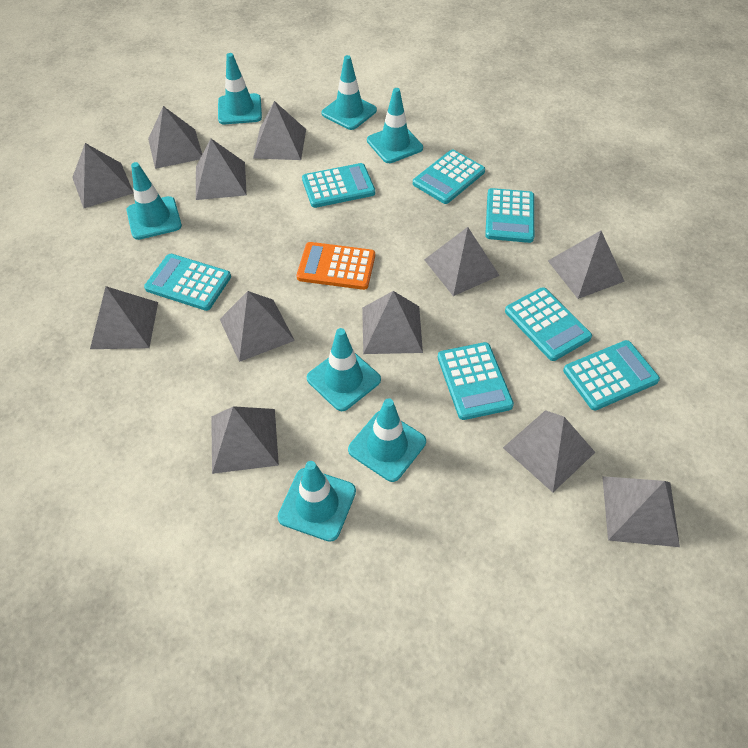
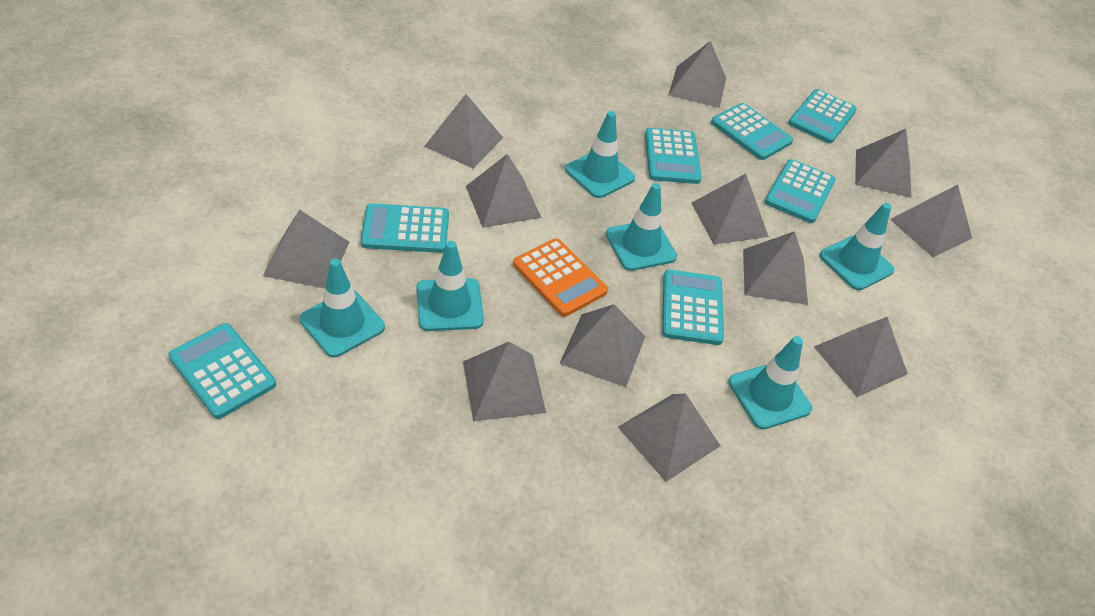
turquoise traffic cone: [126,162,182,240] [218,53,262,124] [278,461,356,542] [307,328,381,411] [322,55,377,130] [348,398,426,482] [367,88,423,163] = 7 -> [299,259,385,357] [417,241,484,331] [565,111,635,198] [606,183,677,271] [729,336,812,429] [820,203,895,290] = 6

